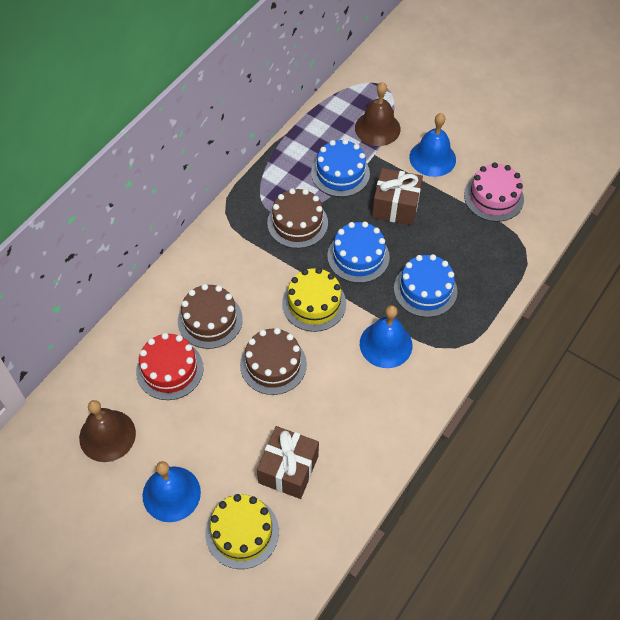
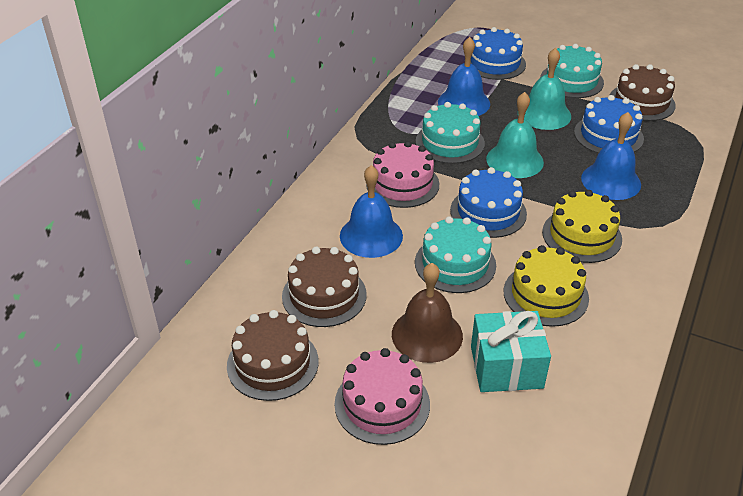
brown bell: [79,400,136,462] [355,82,401,146] = 2 -> [392,263,463,363] = 1
brown gift: [257,426,319,499] [372,168,423,226] = 2 -> none = 0
pink cake: [464,162,524,222] = 1 -> [334,348,430,445] [366,141,439,208] = 2
red cake: [136,333,204,400] = 1 -> none = 0
turquoise bell: none = 0 -> [486,92,544,178] [524,48,571,130] = 2
turquoise cake: none = 0 -> [415,216,496,293] [416,102,485,164] [540,44,604,98] = 3
turquoise gift: none = 0 -> [471,311,551,392] = 1

